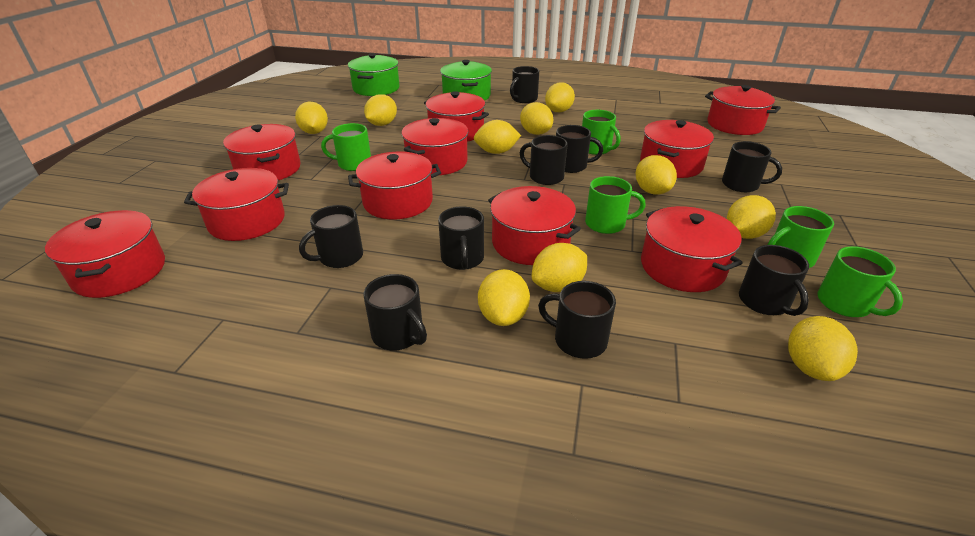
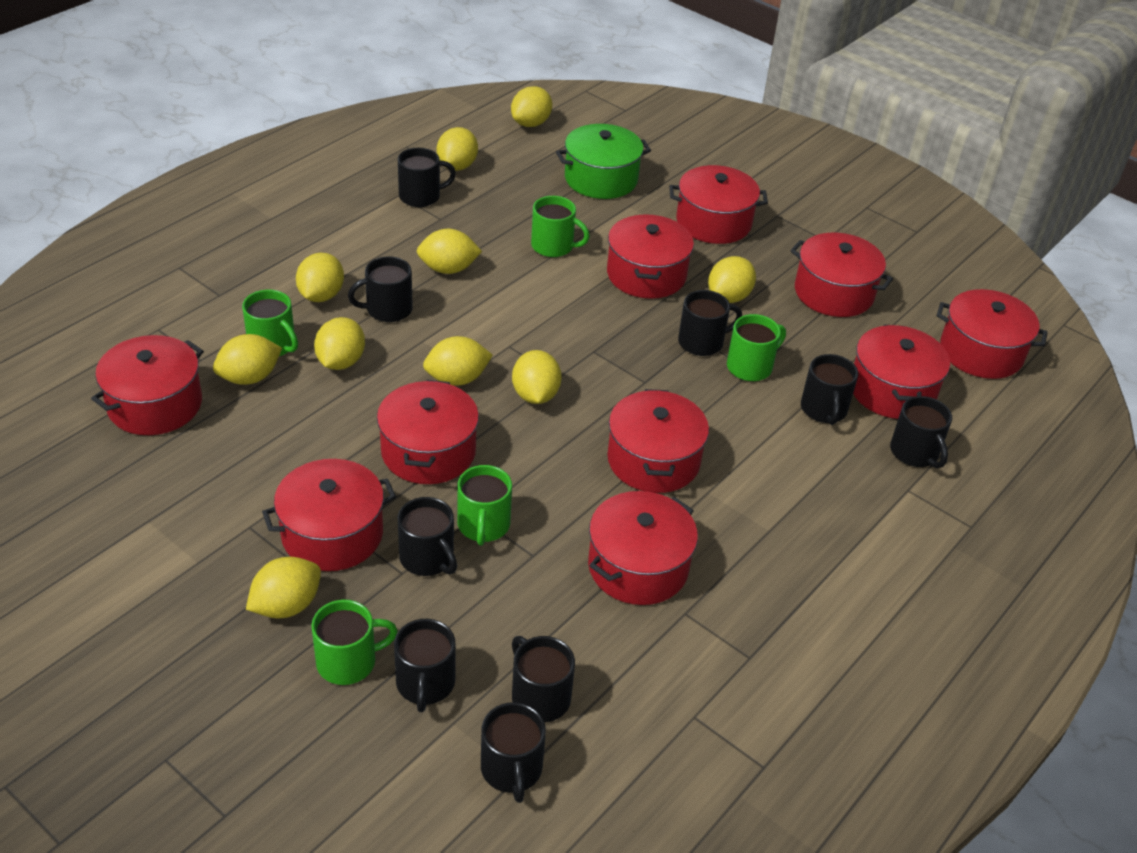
green pot: [348,53,399,96] [440,60,492,101] = 2 -> [556,124,651,199] = 1

